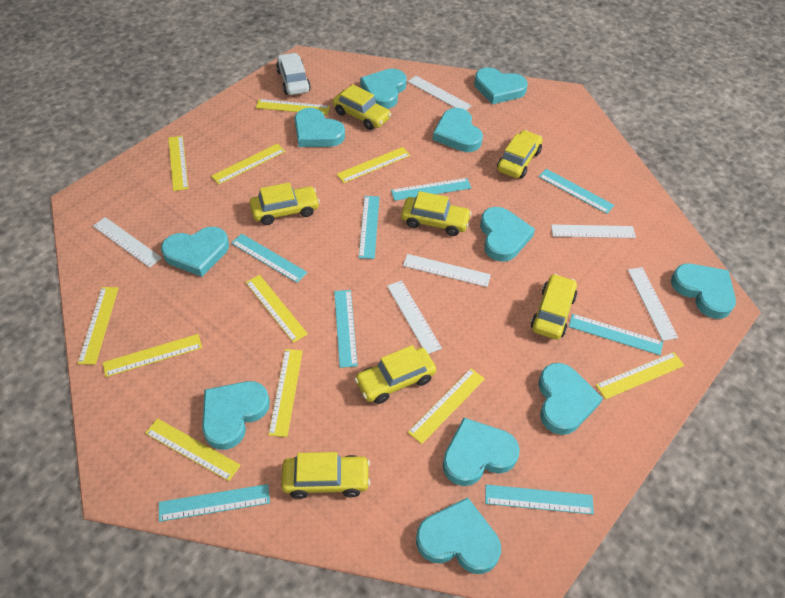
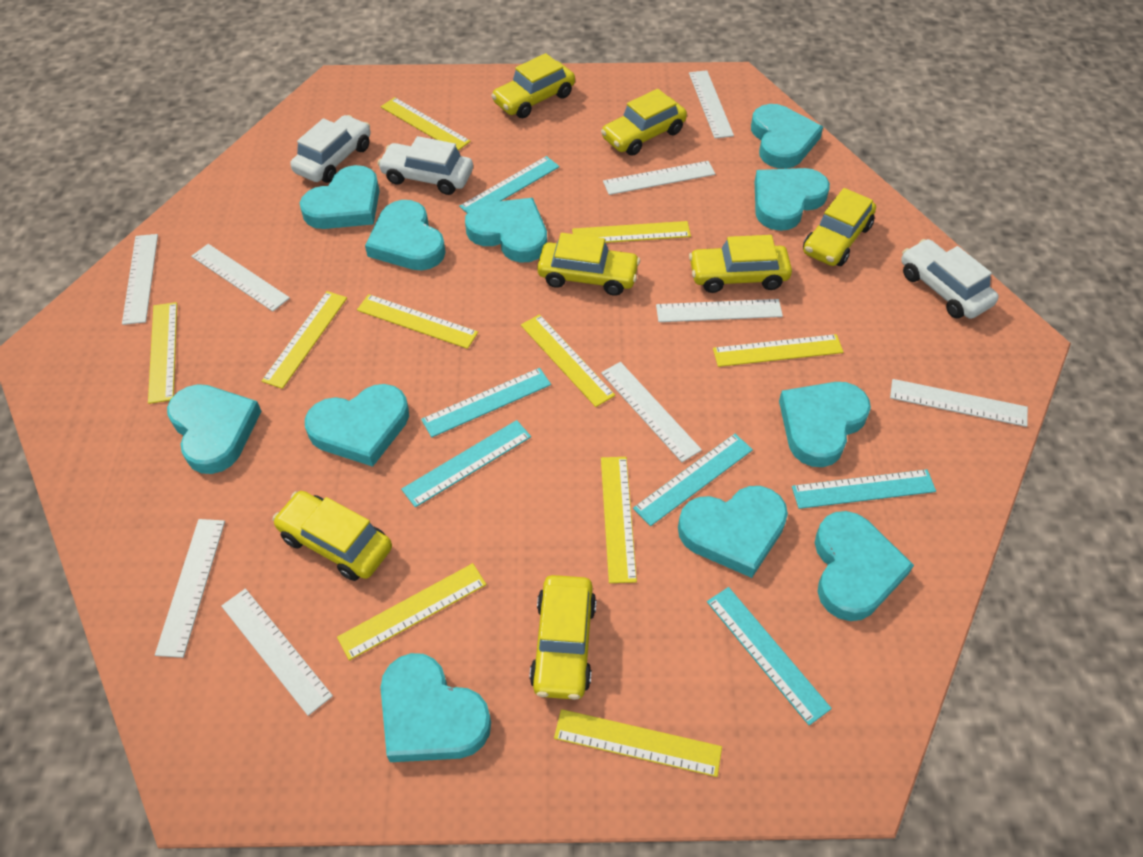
turquoise ruler: [159,484,270,522] [231,233,308,283] [334,290,358,368] [359,196,379,259] [391,178,471,201] [485,485,594,515] [538,169,614,214] [569,314,663,355] = 8 -> [401,420,531,507] [421,368,551,437] [459,156,560,213] [633,434,753,526] [707,587,832,725] [792,469,936,509] = 6
white car: [276,53,311,95] = 1 -> [290,115,371,183] [377,136,473,195] [901,239,999,319] = 3
white ruler: [93,217,162,268] [387,280,442,354] [403,254,491,287] [408,76,472,110] [551,224,636,238] [628,267,678,341] = 6 -> [122,234,158,325] [155,519,225,658] [191,244,290,311] [221,589,333,716] [601,362,702,462] [603,161,715,195] [656,299,783,322] [689,70,734,139] [890,379,1028,427] = 9
yellow ruler: [77,287,119,365] [103,334,202,377] [145,418,241,481] [168,136,188,191] [211,143,286,185] [246,275,308,343] [256,99,330,115] [268,349,303,437] [337,147,410,183] [408,369,485,444] [596,352,685,399] = 11 -> [148,302,177,404] [262,291,347,389] [337,563,486,661] [357,294,478,349] [381,97,471,151] [521,314,615,407] [554,709,722,777] [572,221,691,243] [601,457,637,583] [713,334,843,367] = 10

